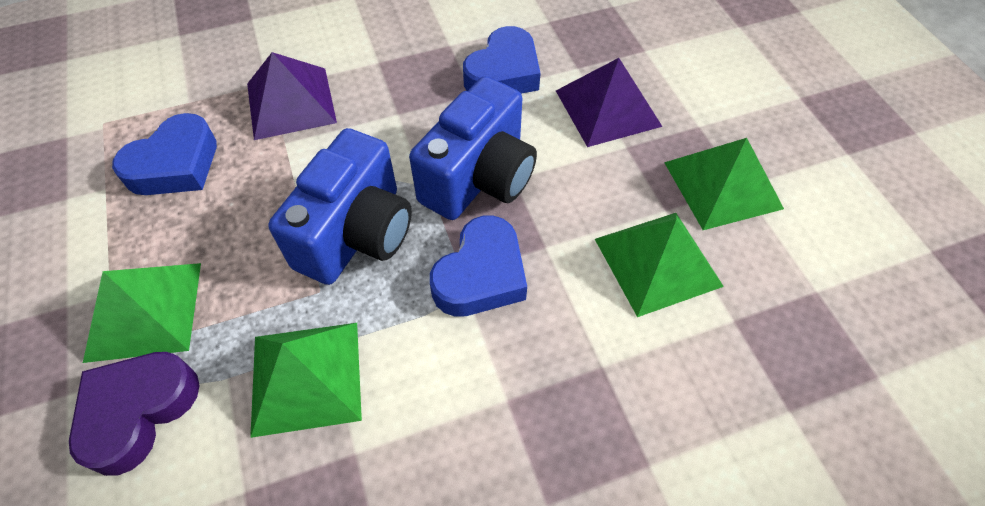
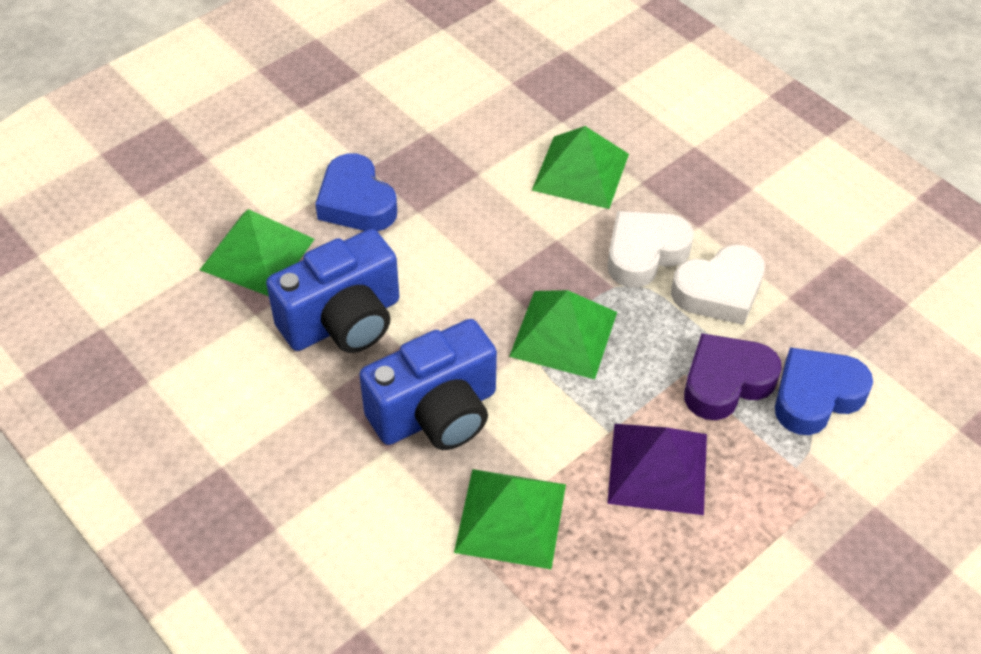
blue heart: [112,113,217,195] [430,216,527,317] [463,26,541,94] = 3 -> [315,153,397,231] [775,347,873,435] = 2
purple pyramid: [247,52,337,140] [556,58,663,147] = 2 -> [607,424,707,515] = 1
white heart: none = 0 -> [607,211,694,288] [671,244,765,325] = 2

